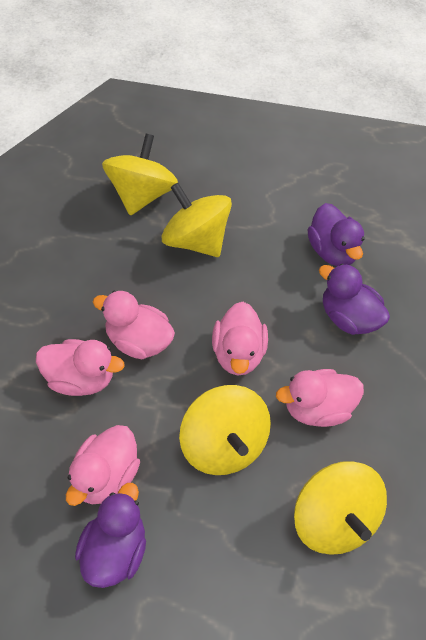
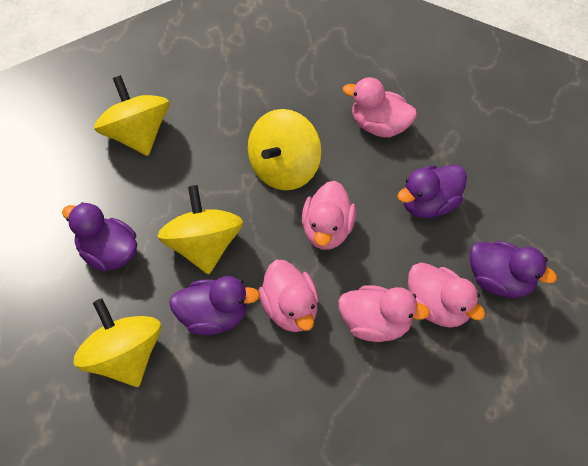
purple duck: [75,483,146,588] [307,203,364,266] [319,264,390,335] = 3 -> [62,202,137,272] [169,276,260,335] [397,165,467,218] [470,241,557,298] = 4

